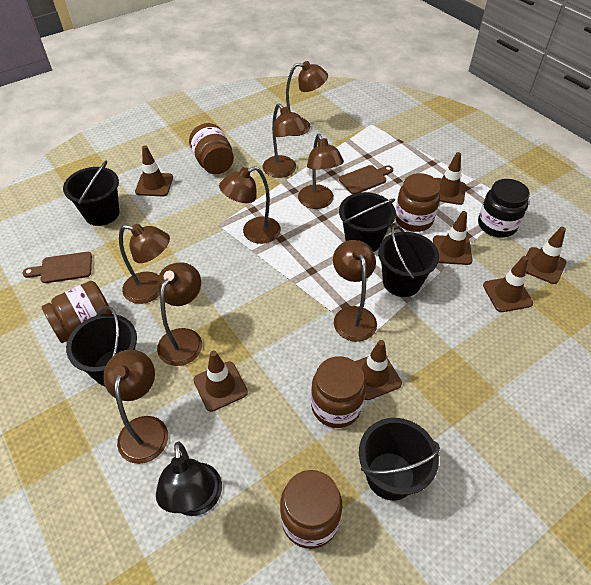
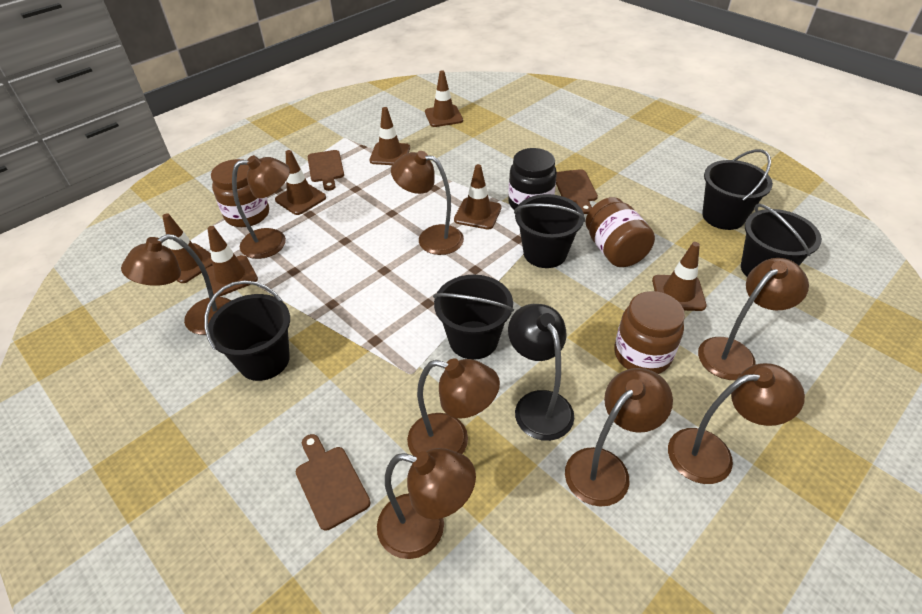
brown cutting board: [22,252,92,283] [339,165,393,194] = 2 -> [296,434,370,531] [308,150,344,191] [556,169,598,214] = 3
brown jar: [42,281,112,343] [189,123,234,174] [280,470,342,549] [311,356,366,428] [395,173,440,232] = 5 -> [211,159,269,227] [586,197,655,267] [614,291,685,374] = 3

